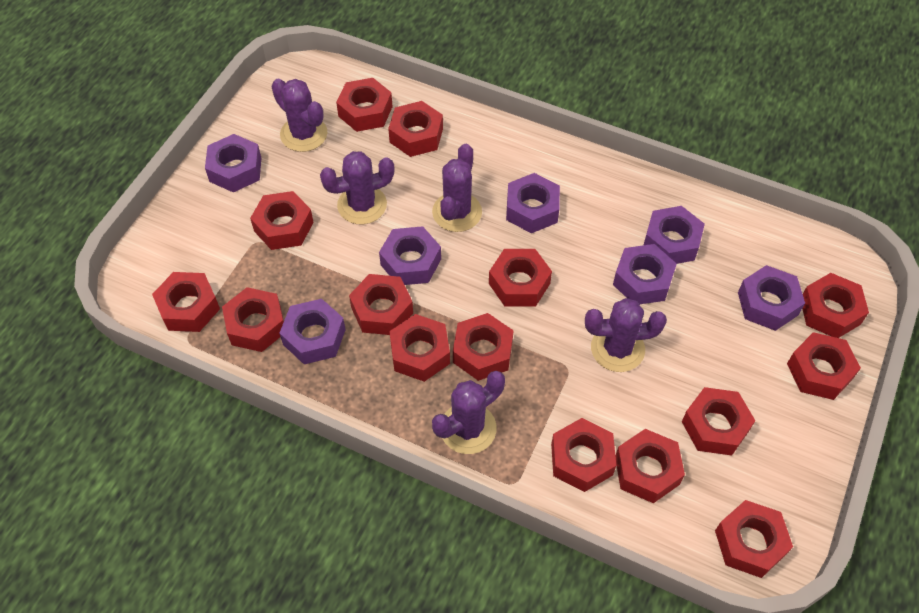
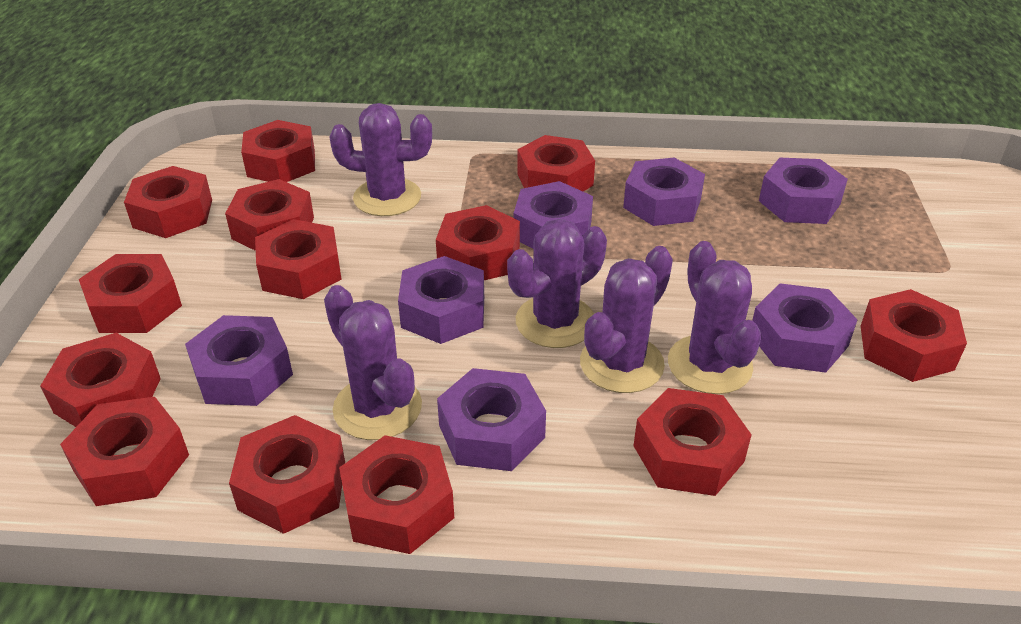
red nut: [152,272,220,332] [222,287,284,352] [250,191,314,250] [336,78,393,132] [349,274,413,335] [388,101,443,157] [389,314,450,382] [453,313,514,381] [489,249,552,307] [551,418,616,492] [615,429,685,503] [682,387,756,456] [715,500,793,578] [787,332,861,400] [802,273,869,338] = 15 -> [40,333,161,427] [60,397,189,506] [79,254,182,333] [124,166,212,238] [225,179,314,251] [229,415,345,534] [241,120,315,182] [255,219,342,299] [339,435,454,554] [436,205,520,280] [517,135,595,191] [633,388,752,496] [861,289,967,382] = 13

